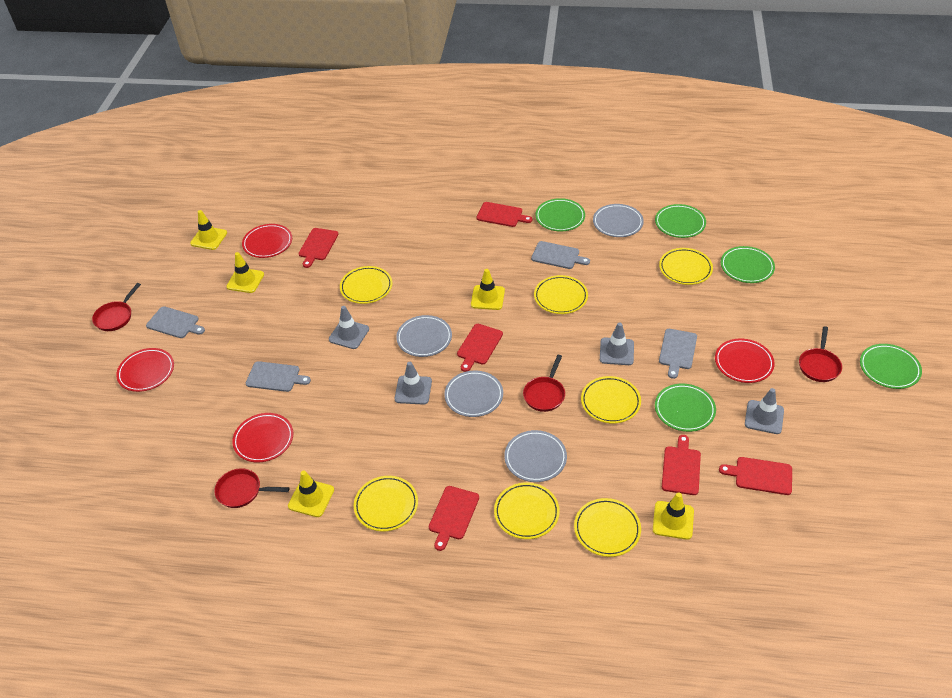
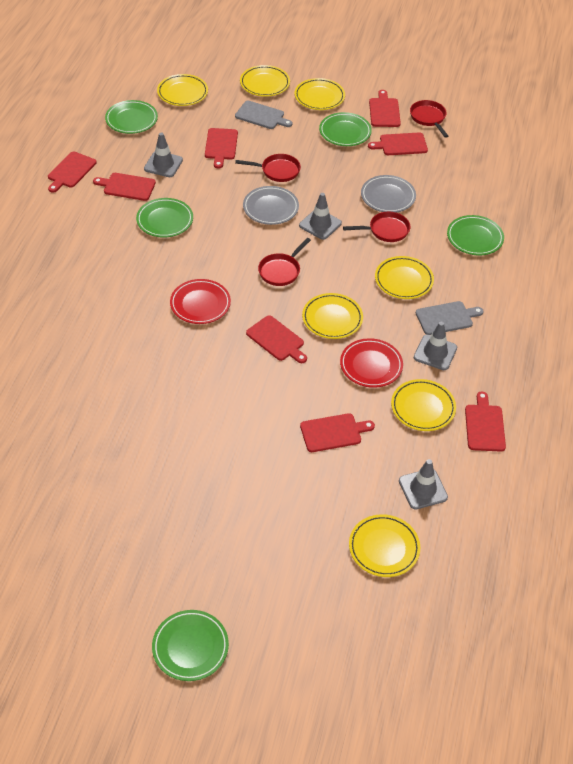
grey cutting board: [146,306,205,338] [246,361,311,392] [531,241,590,269] [659,329,697,379] = 4 -> [235,101,293,129] [416,301,484,335] = 2
grey plate: [396,315,452,357] [444,371,503,417] [504,430,567,482] [593,204,644,237] = 4 -> [243,186,299,225] [361,175,416,212] = 2
red cutting board: [298,228,338,268] [429,486,479,551] [457,324,503,372] [476,202,532,227] [662,435,701,495] [719,457,792,495] = 6 -> [48,151,97,193] [93,173,156,201] [205,128,238,169] [246,315,307,363] [300,413,375,452] [368,133,428,155] [369,90,401,127] [465,391,506,452] = 8
red plate: [116,348,174,392] [232,413,293,462] [242,224,292,258] [715,339,775,383] = 4 -> [170,279,231,324] [340,338,403,388] = 2
yellow traffic cone: [190,210,227,250] [226,252,264,293] [288,470,334,517] [471,269,505,310] [653,492,694,540] = 5 -> none = 0

